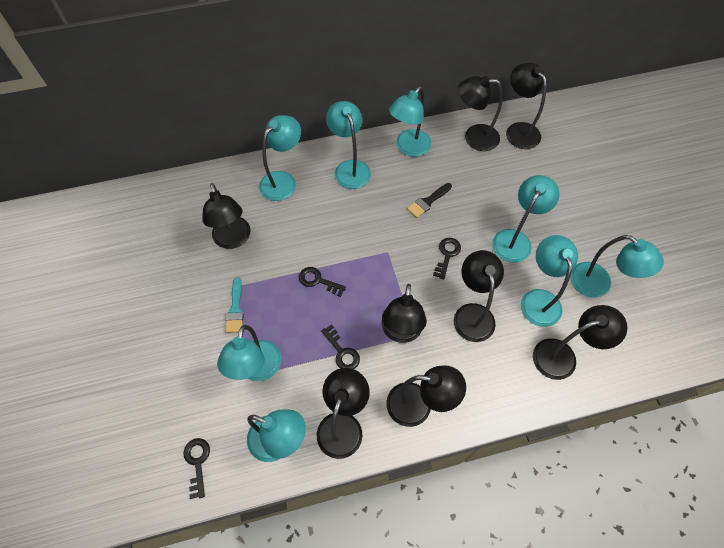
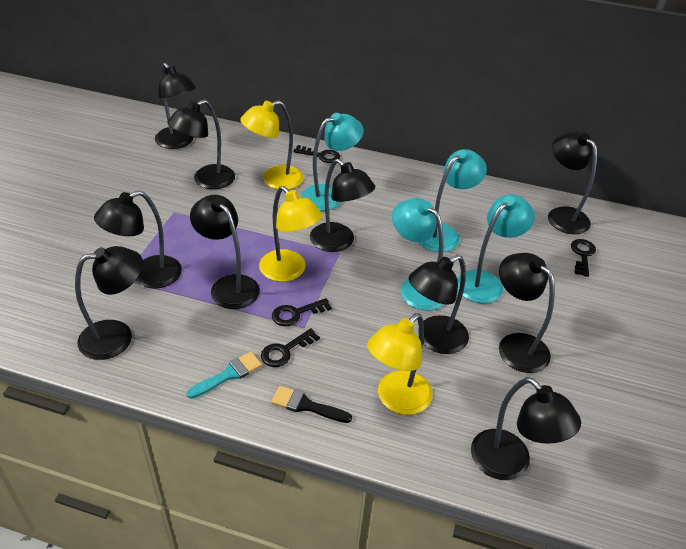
black lamp: [202,183,251,249] [317,368,370,459] [382,284,427,343] [386,365,466,427] [454,250,504,342] [458,76,503,151] [506,63,547,149] [533,305,628,380] = 8 -> [75,246,143,360] [94,190,182,289] [155,63,196,149] [167,100,235,189] [190,195,260,309] [310,159,375,252] [409,255,469,354] [471,377,581,480] [499,253,555,373] [548,132,597,234] = 10
turquoise lamp: [217,325,282,381] [247,409,306,462] [259,115,301,201] [326,101,371,189] [389,87,431,157] [492,175,560,263] [521,235,578,327] [570,235,664,298] = 8 -> [301,113,364,211] [392,198,444,311] [418,149,487,252] [457,194,535,304] = 4
yellow lamp: none = 0 -> [240,100,303,190] [259,186,323,282] [367,313,432,415] = 3

